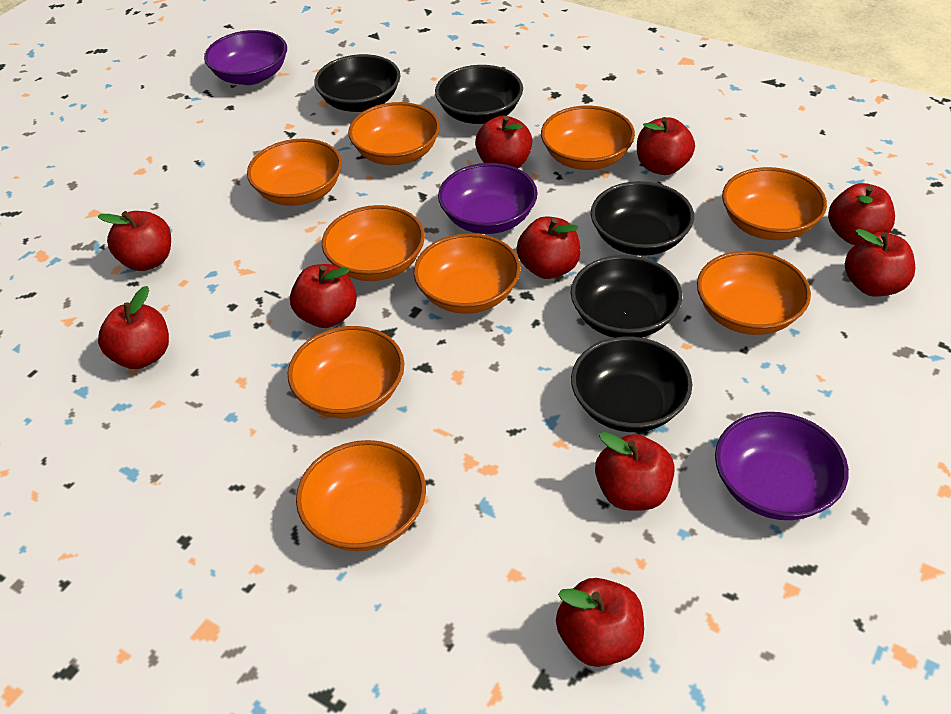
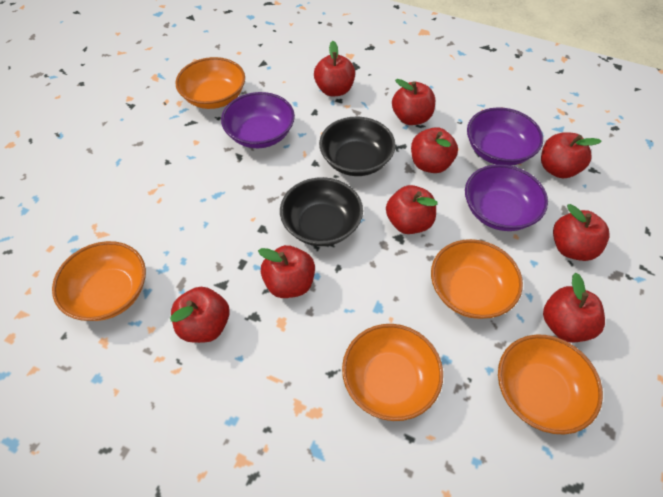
black bowl: [314,54,400,112] [435,65,523,124] [571,255,682,338] [571,337,692,432] [591,181,694,256] = 5 -> [280,177,363,246] [319,117,396,176] = 2
orange bowl: [247,139,342,206] [288,326,404,418] [296,440,426,551] [322,205,425,281] [348,102,440,165] [414,233,521,314] [541,106,635,170] [697,251,811,335] [722,167,827,240] = 9 -> [52,241,146,321] [175,57,245,109] [342,324,443,421] [431,239,523,319] [498,334,603,435] = 5
red apple: [97,211,171,271] [98,286,169,369] [290,264,357,328] [475,115,532,168] [516,216,581,279] [556,578,644,667] [595,432,675,511] [637,117,695,175] [828,183,895,245] [845,229,915,296] = 10 -> [170,287,230,343] [258,245,315,298] [314,41,355,96] [386,185,437,234] [392,79,435,125] [411,127,458,173] [541,132,602,178] [543,273,605,342] [553,204,610,261] = 9

